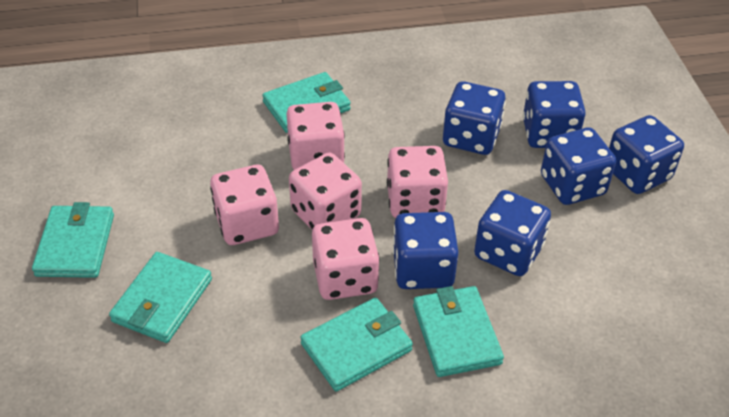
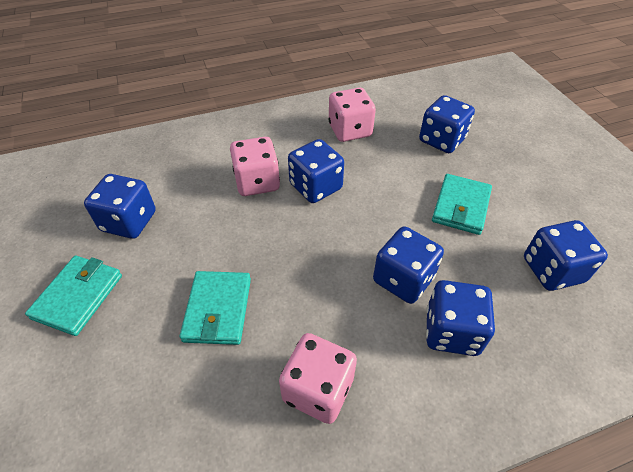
pink dice: [210,165,279,245] [287,102,345,170] [289,153,362,230] [312,218,380,300] [387,146,448,218] = 5 -> [230,137,280,196] [279,333,357,424] [329,88,376,142] = 3
turquoise wallet: [32,202,114,278] [109,252,212,343] [262,72,351,133] [300,298,413,392] [413,286,504,377] = 5 -> [25,256,122,336] [180,271,251,345] [432,174,492,235] = 3

